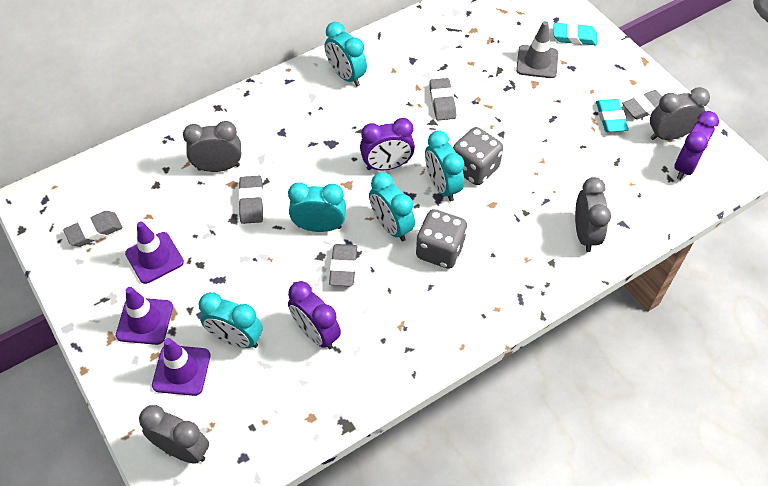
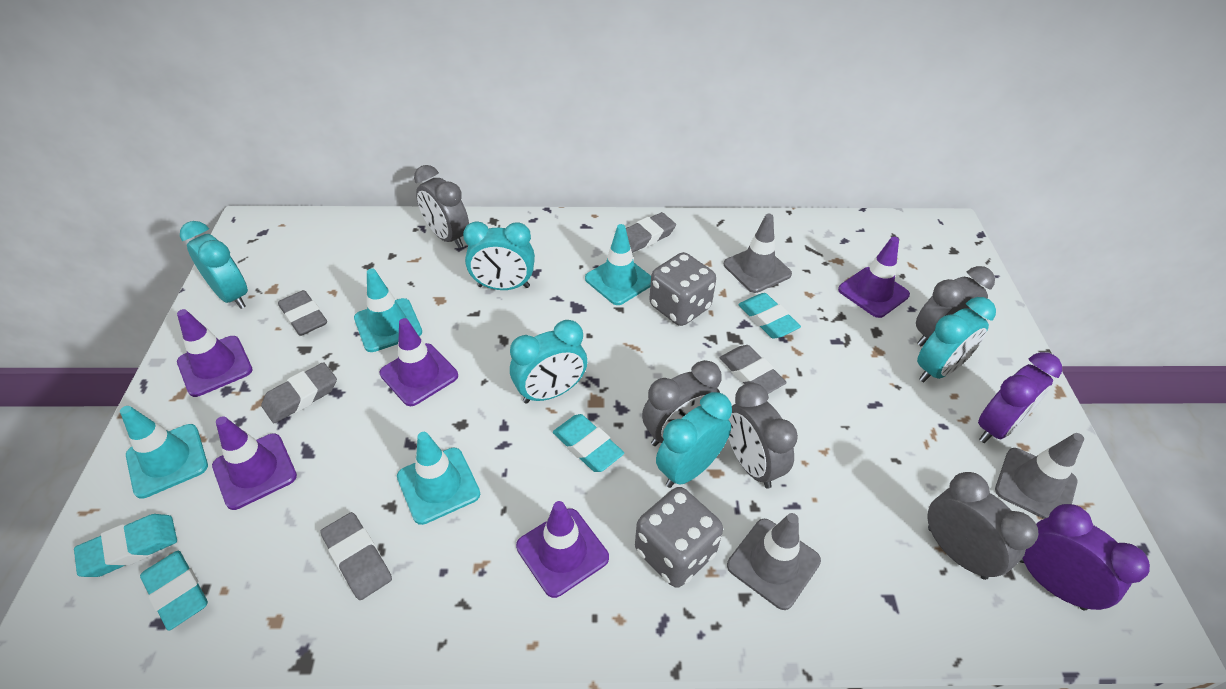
grey clock: [139,405,209,464] [183,121,241,172] [575,177,611,252] [650,87,710,140] = 4 -> [414,165,469,248] [642,360,722,446] [728,382,798,489] [916,266,995,347] [927,472,1038,580] = 5
grey traffic cone: [516,21,558,78] = 1 -> [724,214,792,293] [727,513,821,610] [995,433,1084,519] = 3
purple clock: [288,281,341,349] [360,118,415,170] [674,111,719,180] = 3 -> [978,352,1062,443] [1020,504,1150,610] = 2
purple traffic cone: [116,287,173,345] [125,222,184,284] [152,338,210,396] = 3 -> [177,309,252,397] [212,416,297,510] [379,318,458,406] [516,501,609,598] [838,237,910,318] = 5
turquoise eraser: [553,23,597,45] [596,99,629,132] = 2 -> [74,514,177,577] [140,551,208,631] [553,414,624,472] [738,293,801,339] = 4
turquoise traffic cone: none = 0 -> [120,406,208,499] [354,268,422,352] [397,432,480,525] [585,224,651,305] = 4

